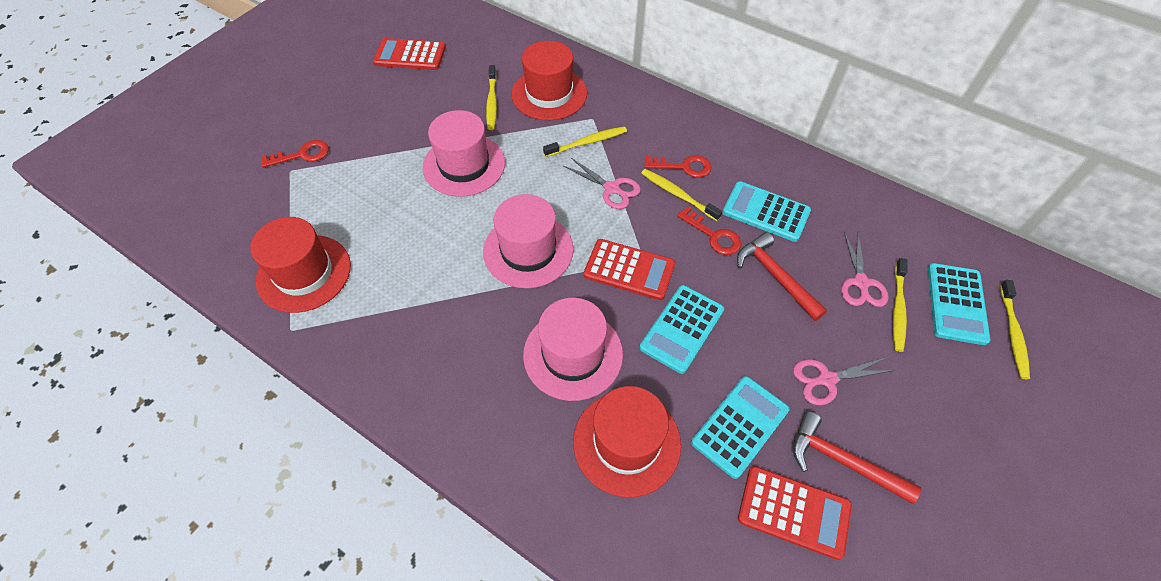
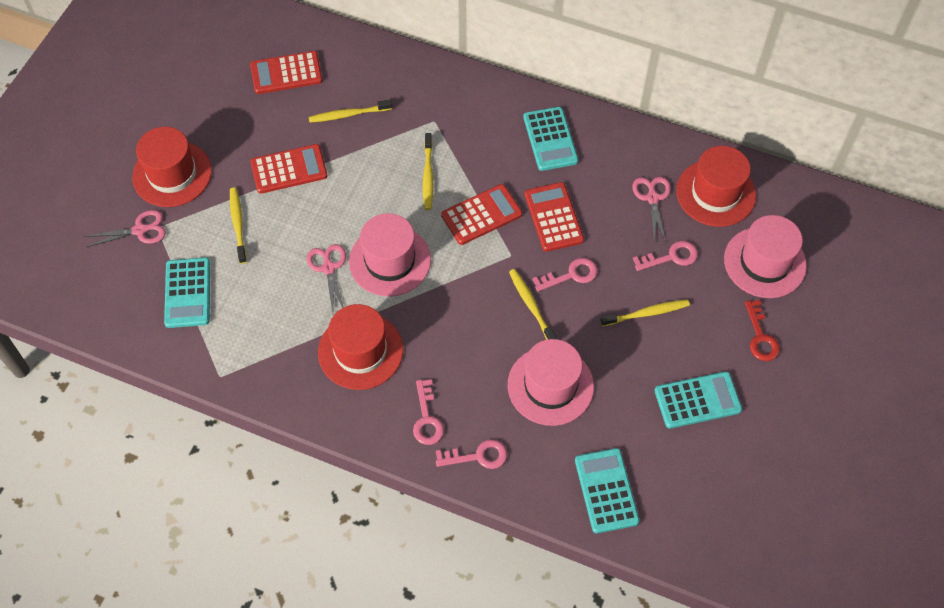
pink key: none = 0 -> [413,379,444,445] [436,439,507,469] [532,258,598,292] [633,241,698,271] = 4
red calculator: [373,38,446,70] [584,239,675,300] [738,466,852,560] = 3 -> [250,51,323,94] [250,144,328,194] [441,184,522,245] [525,182,584,252] = 4
red hammer: [737,232,827,321] [793,412,921,504] = 2 -> none = 0
red key: [261,140,329,168] [644,155,712,178] [677,206,741,255] = 3 -> [745,300,780,361] = 1

